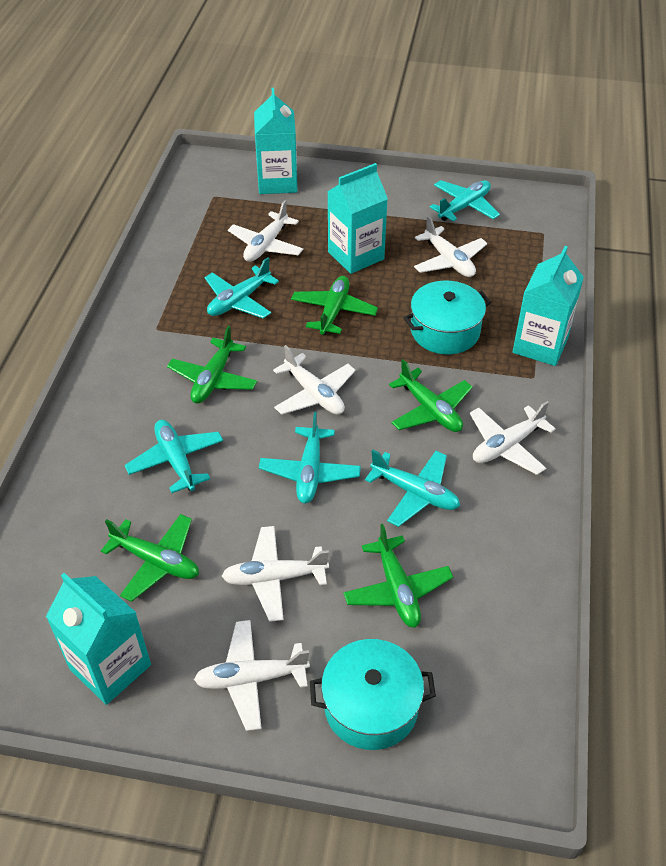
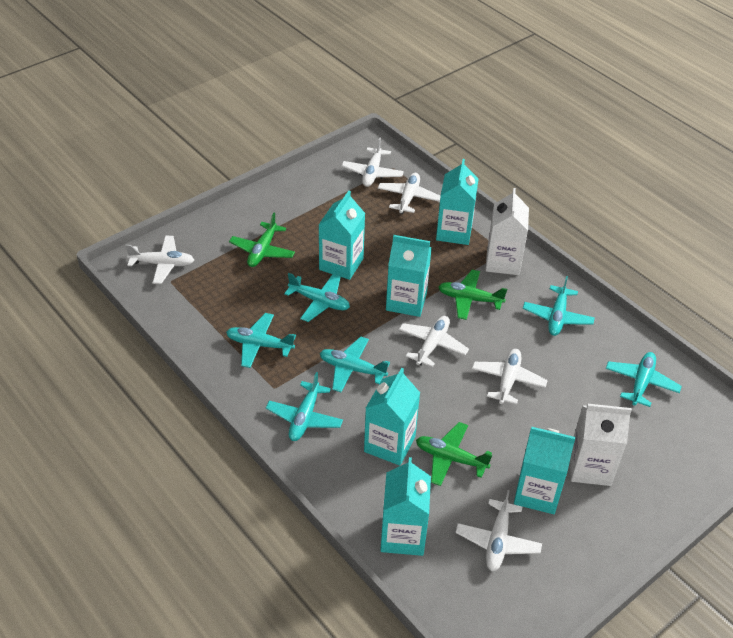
green plane: [101,514,199,602] [167,325,257,403] [291,276,378,336] [343,524,453,628] [389,359,472,432] = 5 -> [229,213,295,267] [416,422,492,486] [438,270,507,320] = 3
turquoise carton: [46,573,151,705] [254,88,297,194] [327,163,388,274] [513,246,584,366] = 4 -> [319,191,365,280] [364,368,420,466] [380,457,431,556] [386,235,432,317] [436,159,478,245] [514,427,576,514] = 6
turquoise plane: [125,420,223,493] [205,257,279,319] [259,412,361,504] [365,450,460,527] [430,180,500,222] = 5 -> [226,313,296,368] [266,372,343,441] [284,273,350,322] [320,336,390,392] [523,276,595,336] [606,352,682,407] = 6
turquoise pot: [310,639,436,750] [404,280,491,354] = 2 -> none = 0
white carton: none = 0 -> [485,188,529,275] [570,404,632,486] = 2

